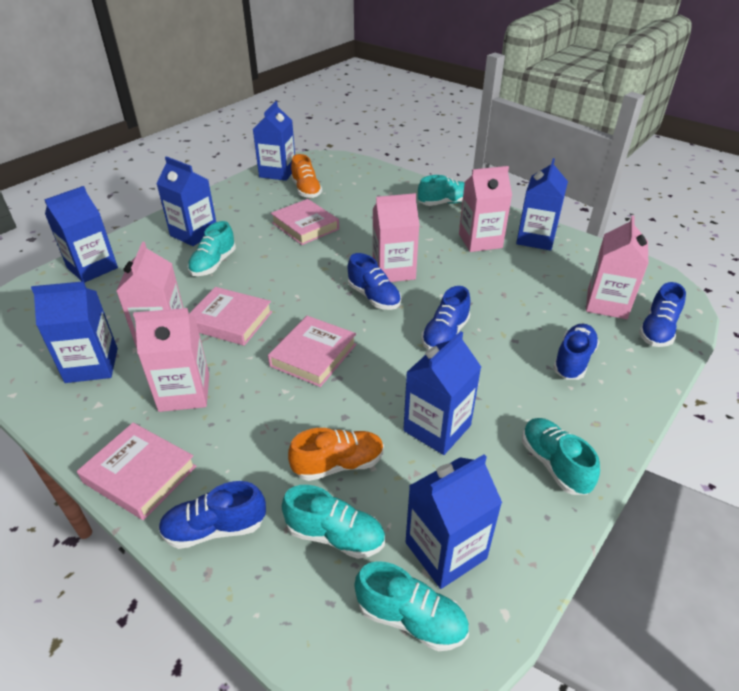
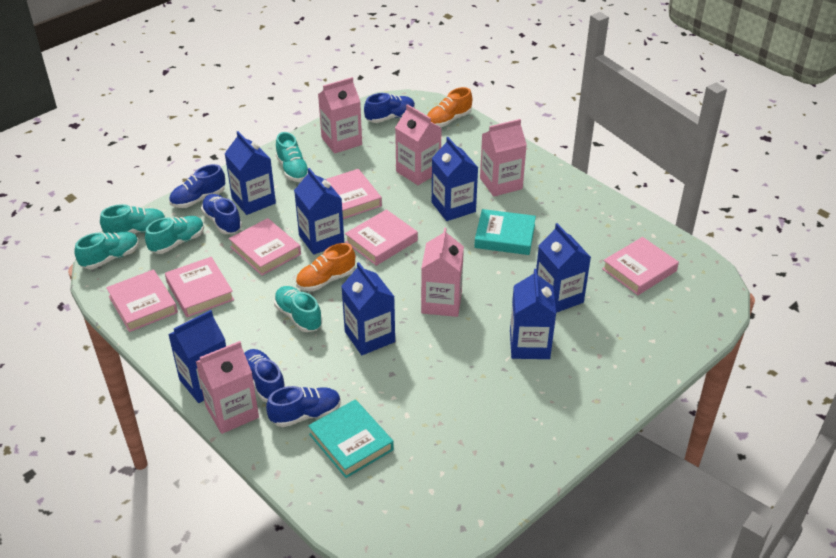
pink book: [77,423,197,520] [189,287,272,346] [268,316,356,387] [271,199,339,245] = 4 -> [106,269,178,332] [165,257,234,317] [229,218,301,276] [326,169,382,219] [345,209,418,266] [602,237,679,295] = 6
turquoise book: none = 0 -> [308,399,394,478] [474,209,536,255] = 2

